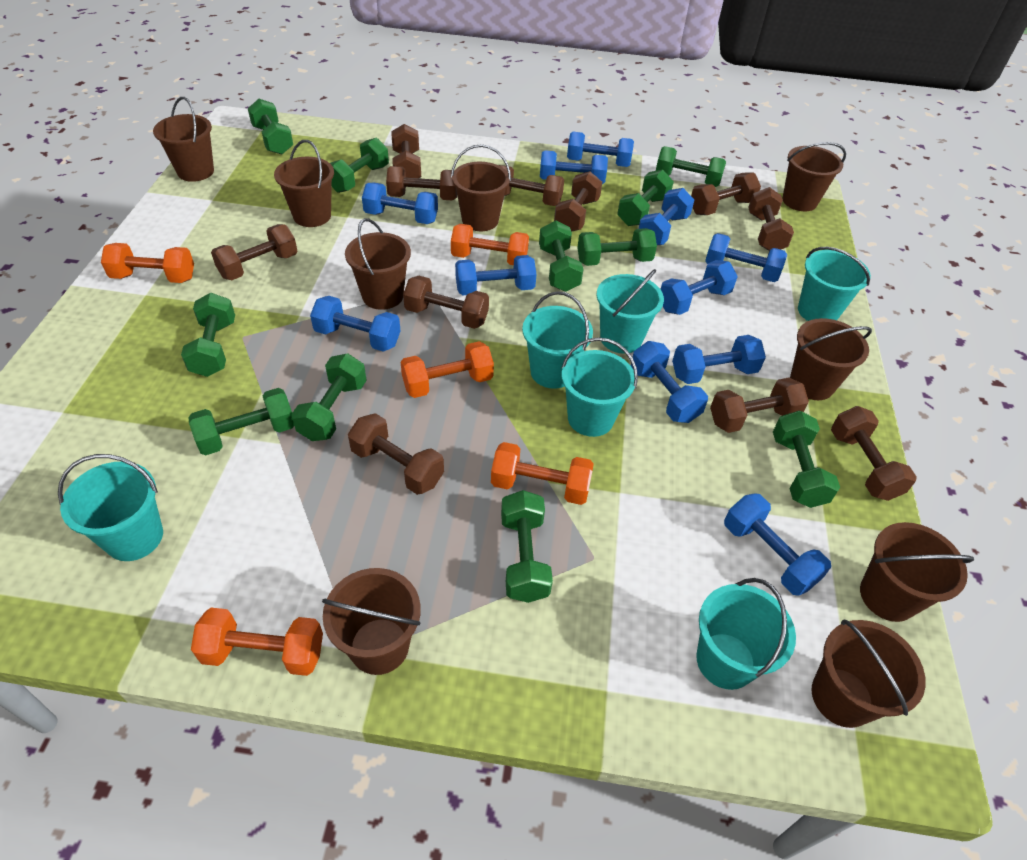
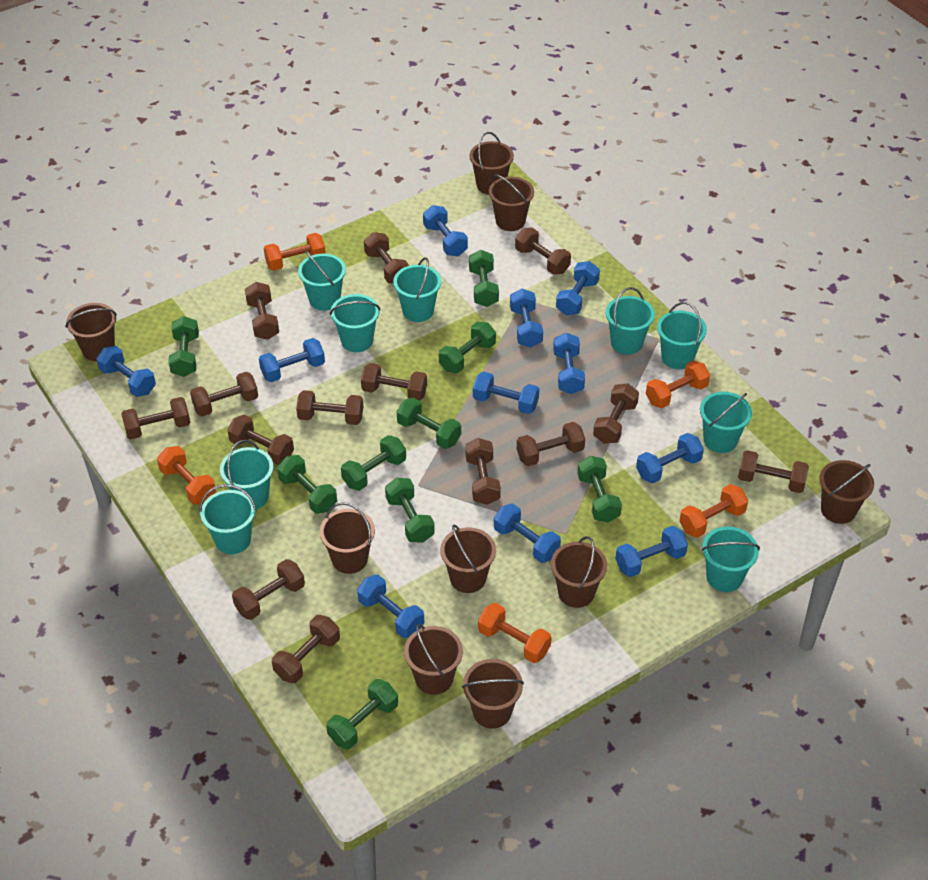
brown dumbbell: [211,224,297,280] [348,413,444,495] [386,166,457,201] [391,124,421,178] [403,276,489,329] [499,165,564,206] [554,171,602,232] [691,172,761,215] [710,377,809,433] [748,187,794,251] [831,406,917,501] = 11 -> [121,397,190,439] [190,372,258,416] [227,415,294,465] [232,559,305,620] [245,282,279,340] [272,615,340,683] [296,390,363,425] [361,363,427,401] [364,232,409,284] [465,438,501,505] [515,228,571,275] [517,422,585,466] [593,384,639,444] [738,450,809,493] = 14
green dumbbell: [181,293,235,377] [188,388,294,455] [248,99,293,155] [292,354,367,441] [330,138,389,193] [501,490,553,603] [539,220,583,292] [577,228,657,266] [617,170,674,226] [656,146,726,187] [773,410,840,508] = 11 -> [168,316,199,377] [277,455,337,514] [326,679,398,749] [341,435,406,491] [385,478,435,543] [397,397,461,449] [439,321,496,373] [469,250,499,307] [577,456,622,522] = 9
turquoise bucket: [58,454,163,561] [522,291,593,389] [562,337,638,437] [597,269,664,354] [696,578,796,690] [798,247,871,321] = 6 -> [199,484,257,554] [220,440,274,509] [298,250,346,311] [330,294,380,352] [393,257,441,322] [606,287,655,354] [657,302,707,369] [700,392,752,453] [701,526,760,592] = 9

